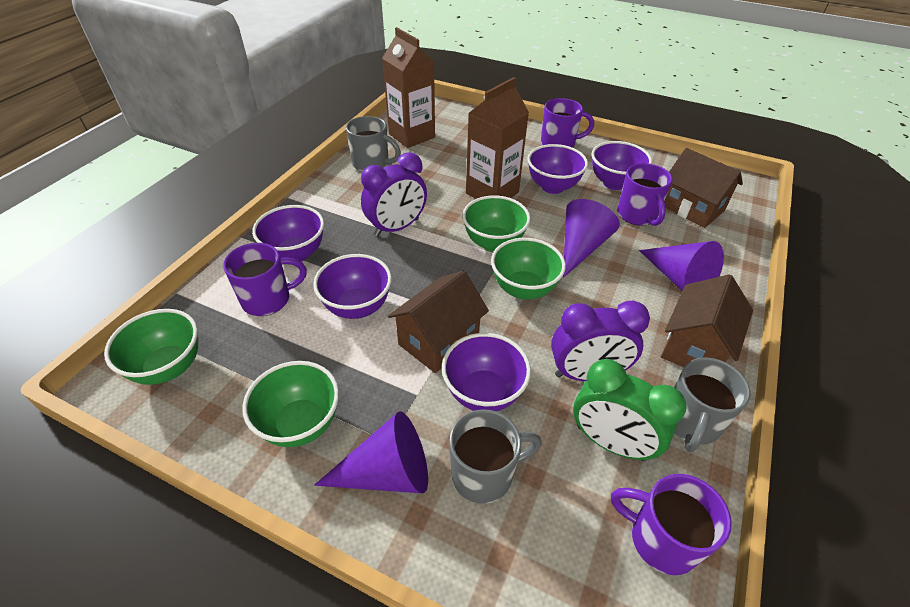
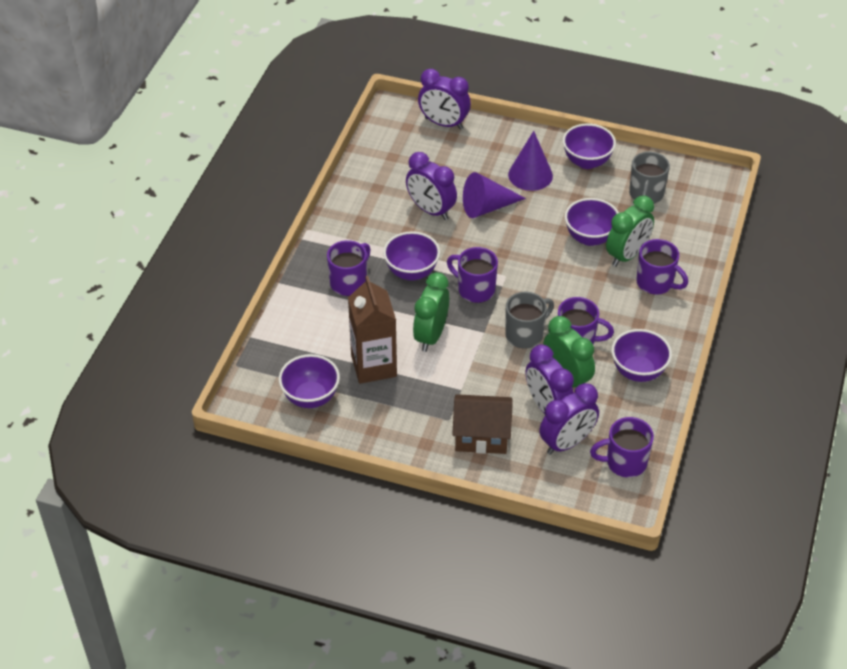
brown carton: [382,27,435,148] [466,77,529,199] = 2 -> [348,276,397,384] = 1
brown house: [388,271,489,373] [661,274,753,367] [664,148,743,228] = 3 -> [452,394,513,454] = 1
green bowl: [104,309,198,385] [242,361,339,447] [462,195,530,252] [491,238,566,300] = 4 -> none = 0
green clock: [573,359,687,461] = 1 -> [413,272,449,352] [543,316,595,387] [606,195,654,267] = 3
grey mug: [346,116,401,172] [449,409,542,504] [674,357,750,452] = 3 -> [505,291,554,348] [629,152,670,204] = 2
purple clock: [361,152,427,237] [551,301,650,381] = 2 -> [406,152,457,220] [418,69,471,129] [526,344,574,414] [539,383,599,455] = 4
purple cone: [314,411,428,493] [563,199,620,278] [639,241,724,291] = 3 -> [463,172,526,218] [508,131,553,191] = 2
purple mug: [223,243,307,316] [541,98,594,148] [611,474,732,575] [617,163,673,226] = 4 -> [327,240,371,296] [447,247,498,303] [558,297,614,345] [590,417,654,478] [637,239,688,295] = 5

